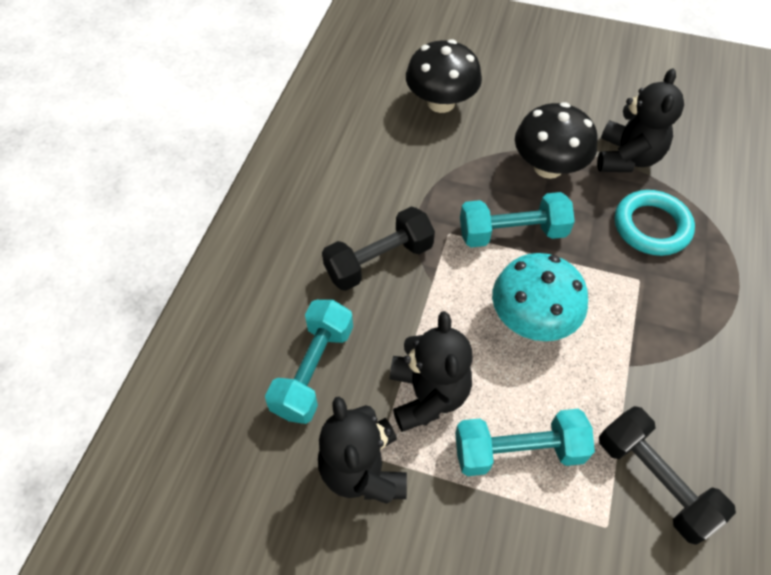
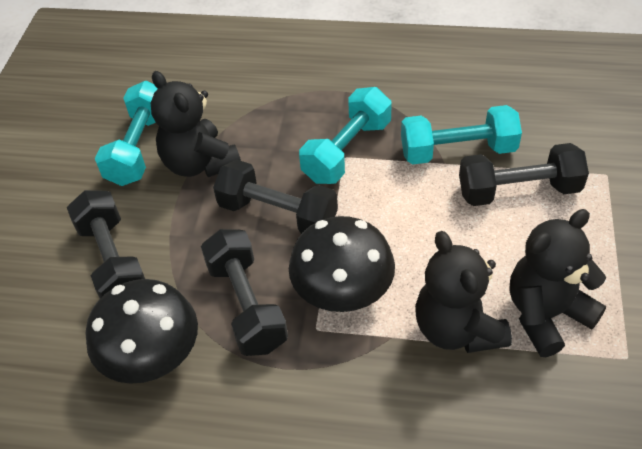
black dumbbell: [322,207,435,291] [599,406,736,545] = 2 -> [67,190,145,298] [201,229,288,356] [213,160,338,234] [459,143,589,206] = 4
turquoise mushroom: [492,253,588,341] = 1 -> none = 0
turquoise ring: [615,190,695,256] = 1 -> none = 0

